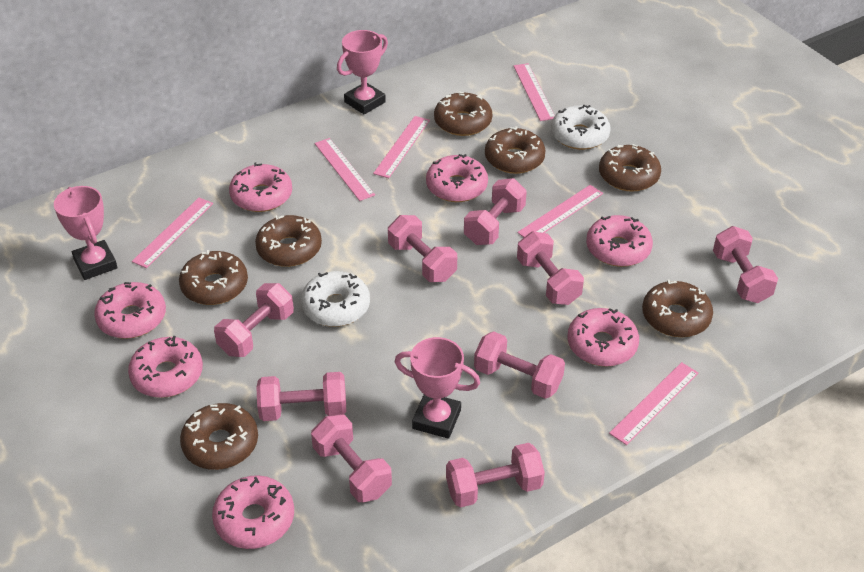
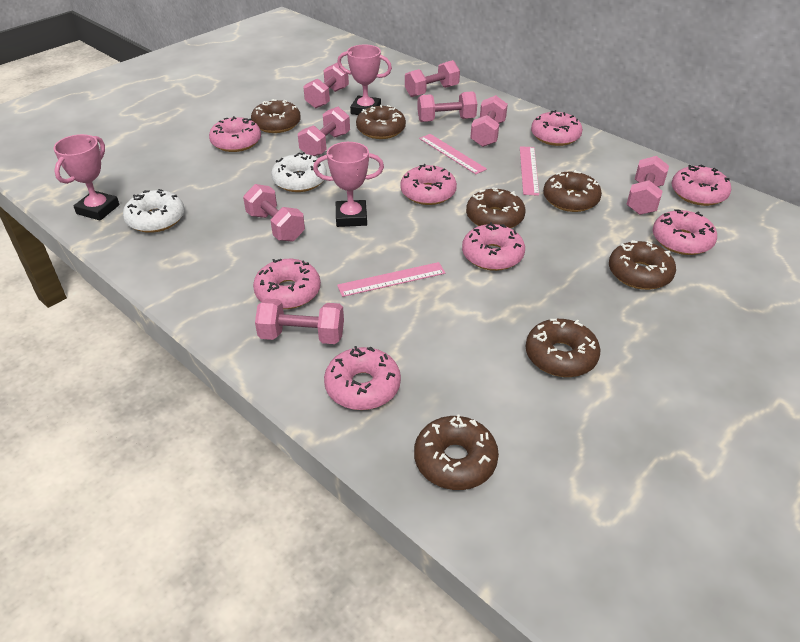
pink donut: [94,282,166,339] [128,336,203,398] [212,475,294,549] [229,163,292,212] [426,154,488,202] [567,308,639,366] [586,215,653,267] = 7 -> [209,116,261,152] [253,259,321,309] [324,346,401,410] [400,164,457,205] [462,222,525,271] [531,110,583,146] [653,209,717,255] [671,164,731,206] = 8
pink dumbbell: [214,283,294,357] [256,372,346,421] [311,415,392,502] [388,215,457,282] [446,443,545,507] [464,178,527,245] [474,331,565,399] [517,231,584,305] [713,226,778,303] = 9 -> [243,184,305,242] [255,299,344,344] [298,107,350,156] [303,63,349,108] [405,60,460,97] [417,91,477,122] [470,95,508,147] [626,156,669,215] = 8
pink ruler: [132,198,213,268] [314,138,375,201] [373,116,430,178] [513,63,555,121] [517,185,603,237] [609,362,698,445] = 6 -> [337,262,445,297] [419,134,487,174] [520,146,539,196] = 3

